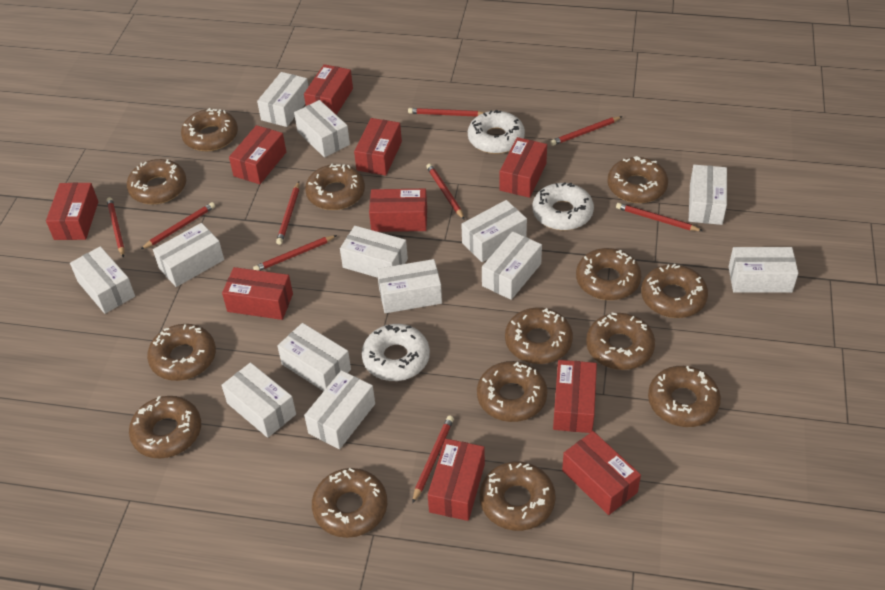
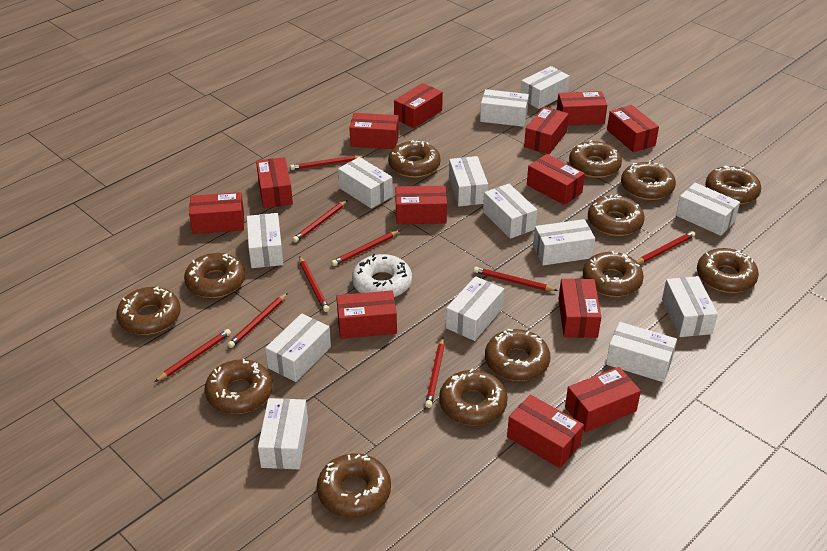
brown donut: [127,159,186,204] [129,396,201,458] [147,324,216,381] [181,108,238,151] [305,164,365,210] [312,468,387,538] [477,361,547,422] [480,461,556,531] [505,307,573,364] [576,248,641,300] [586,313,655,370] [608,156,668,203] [641,263,708,318] [648,366,721,427] = 14 -> [116,287,181,335] [184,253,245,298] [205,359,273,414] [317,453,391,518] [388,140,441,178] [439,368,508,426] [485,329,550,381] [569,140,622,178] [583,251,644,297] [588,194,645,236] [621,161,676,200] [697,248,759,293] [705,166,761,204] = 13
red box: [46,182,98,240] [222,267,293,320] [229,125,286,184] [304,64,353,115] [354,118,402,176] [369,189,427,232] [428,439,485,521] [500,137,547,198] [553,360,597,433] [562,431,641,515] = 10 -> [189,192,244,234] [256,157,293,208] [336,291,397,339] [350,113,399,149] [394,83,443,128] [396,186,447,224] [507,394,584,468] [524,107,569,154] [527,154,585,205] [557,91,607,126] [559,279,601,338] [565,367,641,432] [607,105,659,152] = 13
white donut: [362,324,430,381] [468,109,525,154] [532,182,594,230] = 3 -> [352,254,412,297] = 1

